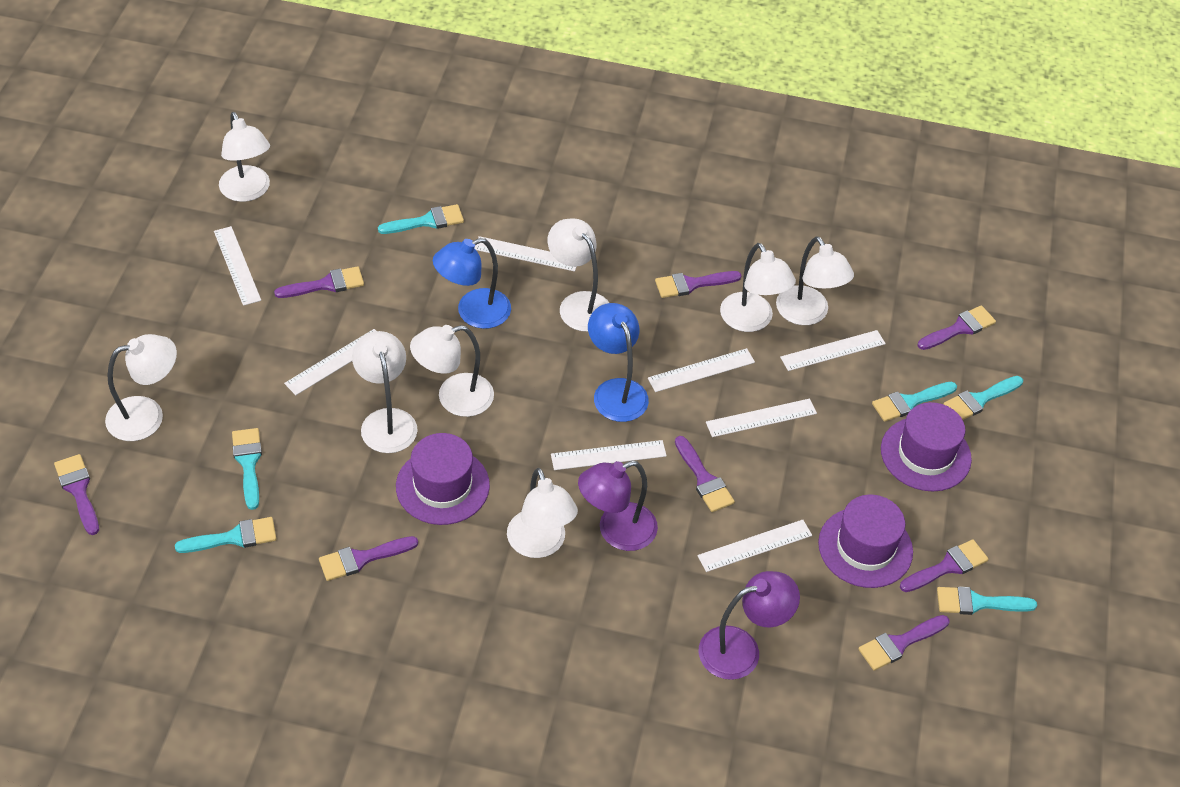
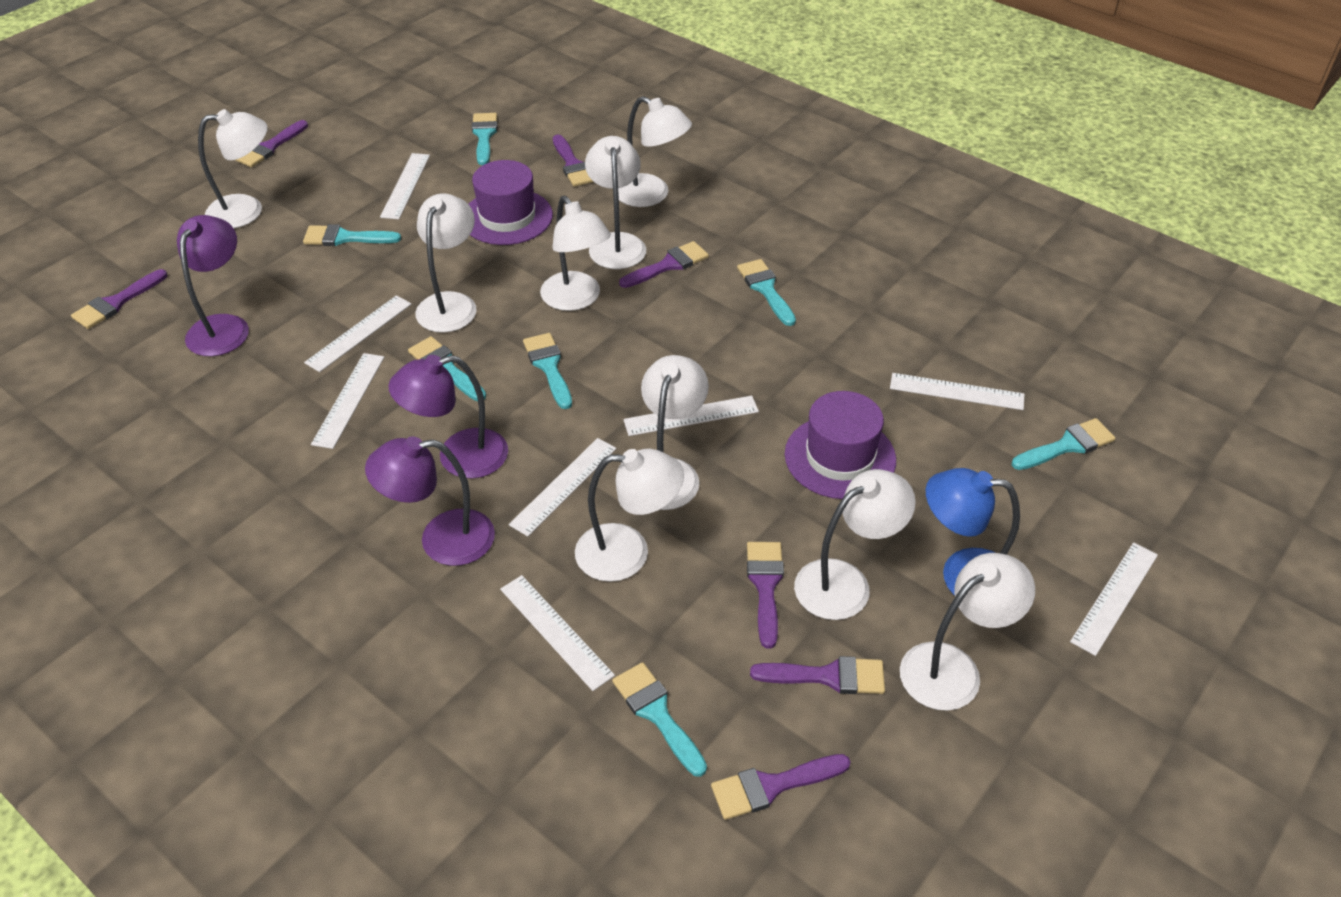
blue lamp: [433,238,511,329] [588,303,649,422] = 2 -> [926,468,1020,596] = 1
purple brush: [54,454,99,535] [274,266,364,298] [319,536,418,581] [655,271,742,298] [675,436,735,512] [858,615,949,670] [900,539,989,592] [918,305,996,350] = 8 -> [71,269,167,329] [235,120,308,167] [553,134,593,187] [619,241,709,288] [711,754,851,820] [747,542,784,648] [750,656,885,694] = 7
purple hat: [396,433,490,525] [818,495,913,588] [881,402,972,491] = 3 -> [469,160,553,245] [785,391,896,499] = 2
purple lamp: [578,461,658,551] [699,571,800,680] = 2 -> [177,215,249,356] [365,436,495,566] [388,355,508,479] = 3
turquoise brush: [175,517,276,553] [232,428,262,510] [378,204,464,234] [872,382,957,422] [937,587,1037,615] [943,376,1023,420] = 6 -> [303,224,401,246] [408,336,486,401] [472,113,497,165] [523,333,572,409] [612,662,707,777] [737,259,796,326] [1012,418,1116,470] = 7
white lamp: [105,334,177,441] [219,112,270,202] [352,331,418,453] [410,325,494,417] [507,468,578,558] [548,218,609,332] [720,243,796,332] [776,236,854,325] = 8 -> [198,109,268,228] [415,194,477,333] [540,196,611,311] [575,449,684,582] [585,136,646,269] [618,96,692,207] [641,355,709,510] [794,469,916,620] [900,553,1035,711] = 9

